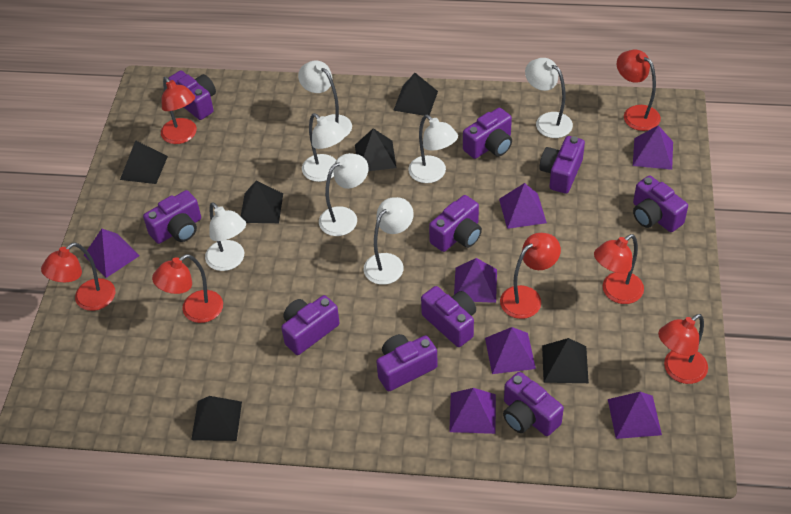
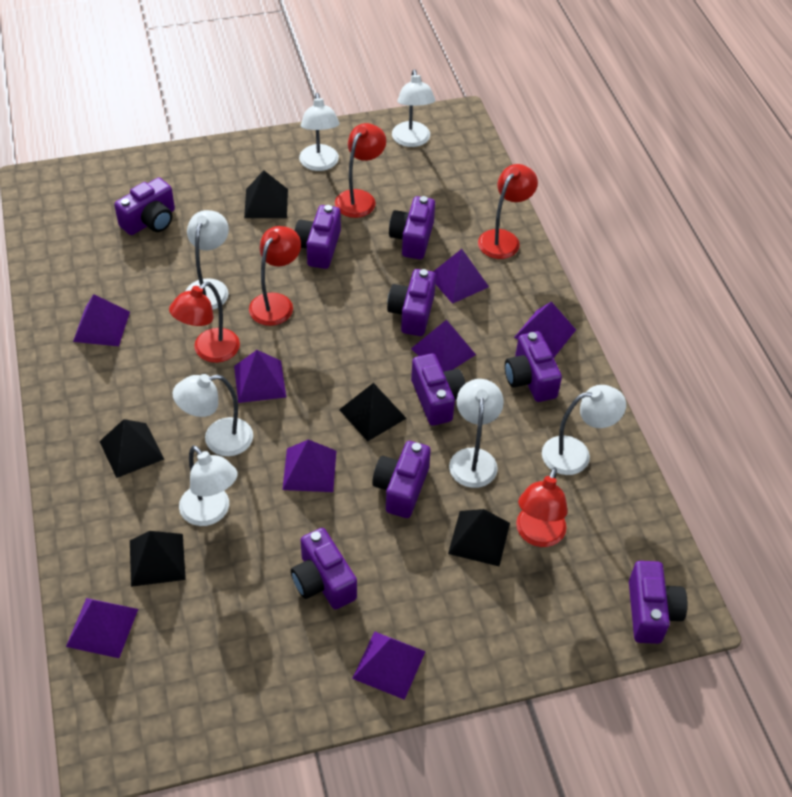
black pyramid: [120,140,168,184] [191,396,242,441] [241,181,283,223] [355,128,396,171] [393,73,438,116] [542,338,589,383] = 6 -> [99,419,164,478] [130,531,186,587] [244,170,288,218] [339,383,407,441] [448,509,510,566] = 5
purple camera: [143,190,201,244] [168,71,216,120] [281,295,339,355] [376,334,438,391] [421,286,476,347] [429,195,482,252] [463,108,512,159] [503,372,564,436] [539,136,585,194] [633,176,688,232] = 10 -> [114,178,175,235] [291,528,357,610] [295,205,341,269] [372,441,431,518] [387,269,436,336] [389,196,435,259] [411,353,466,426] [505,331,562,402] [629,561,687,644] = 9
purple pyramid: [84,229,140,278] [449,388,496,434] [454,258,497,303] [485,327,536,374] [499,183,547,229] [608,392,662,439] [633,125,673,170] = 7 -> [66,598,138,658] [73,294,130,346] [234,350,286,403] [282,440,336,492] [352,631,426,700] [411,320,476,372] [433,249,489,304] [514,302,576,358] = 8
red lamp: [41,242,115,311] [152,254,223,323] [161,77,197,144] [500,233,561,319] [594,234,644,304] [617,50,661,131] [658,314,708,384] = 7 -> [169,282,240,363] [249,226,301,326] [335,123,386,218] [478,164,538,259] [516,467,568,547] = 5

